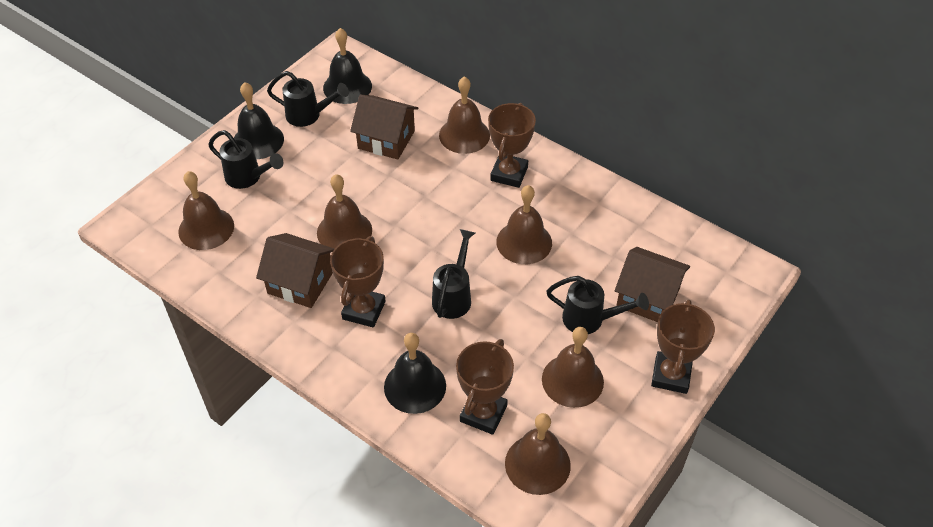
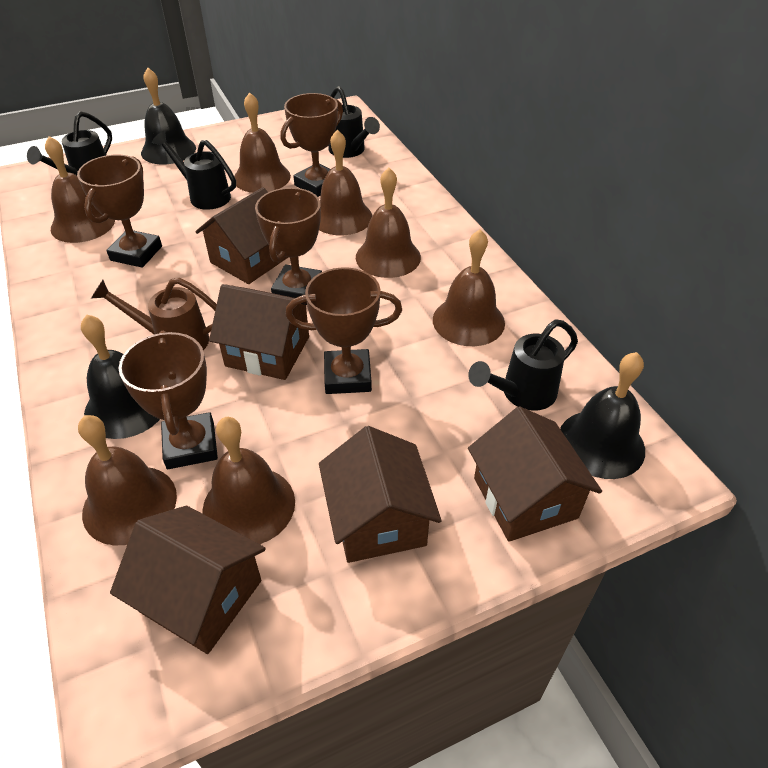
brown bell: [178,171,234,250] [317,174,372,248] [439,76,490,154] [496,185,552,264] [505,413,571,495] [542,327,604,408] = 6 -> [45,136,115,243] [78,415,177,546] [202,417,295,544] [234,92,291,193] [319,130,373,235] [356,167,421,278] [433,229,505,346] = 7
brown house: [256,233,335,308] [350,95,418,160] [615,247,690,322] = 3 -> [110,506,266,654] [195,187,288,284] [209,284,309,380] [319,426,442,563] [468,406,602,542] = 5
brown trophy: [330,236,386,328] [456,339,514,435] [488,103,536,188] [651,300,715,394] = 4 -> [77,155,162,268] [119,331,218,469] [255,188,322,305] [280,93,343,197] [286,267,402,394] = 5
brown watering can: none = 0 -> [91,277,217,350] = 1

